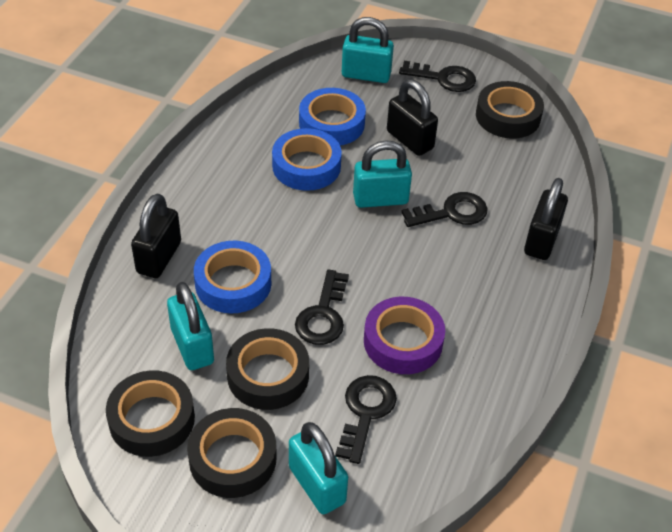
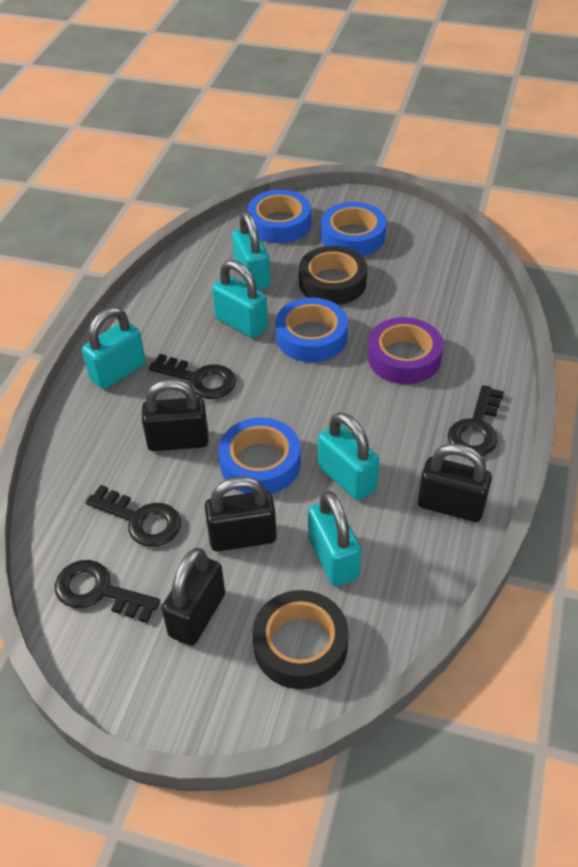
black padlock: [131,193,181,278] [387,79,438,156] [524,178,568,260] = 3 -> [142,379,209,451] [162,548,225,646] [205,476,277,551] [418,443,492,522] = 4
black tape: [106,370,195,457] [187,408,277,498] [226,328,309,410] [476,81,544,138] = 4 -> [252,590,349,689] [299,246,367,305] = 2
blue tape: [194,241,271,314] [272,128,342,191] [299,88,366,145] = 3 -> [218,418,301,494] [247,190,311,243] [275,298,348,362] [321,202,386,256] = 4
turquoise padlock: [167,282,214,370] [289,422,348,514] [342,17,394,83] [353,140,412,208] = 4 -> [82,307,146,389] [212,260,268,338] [232,211,270,290] [308,491,361,587] [318,412,380,500] = 5

